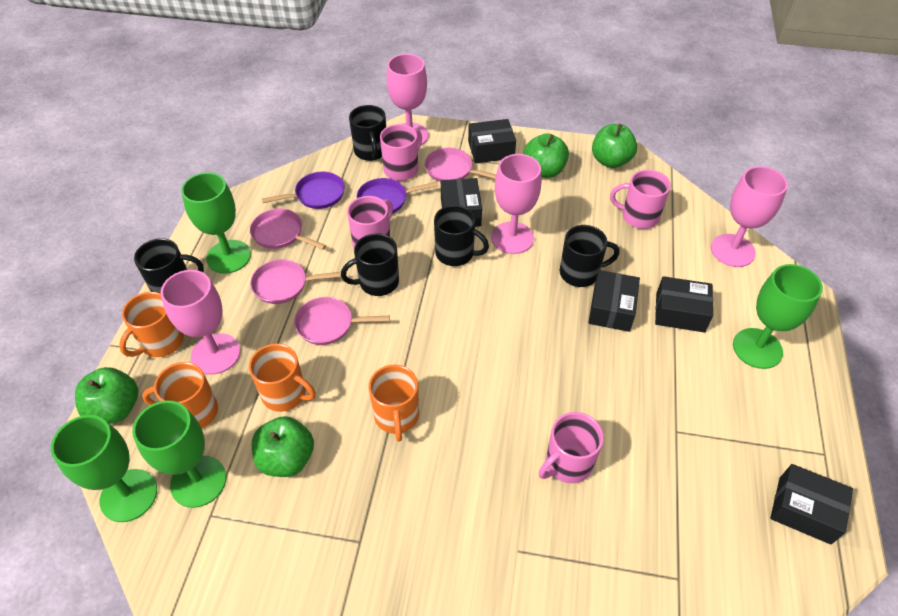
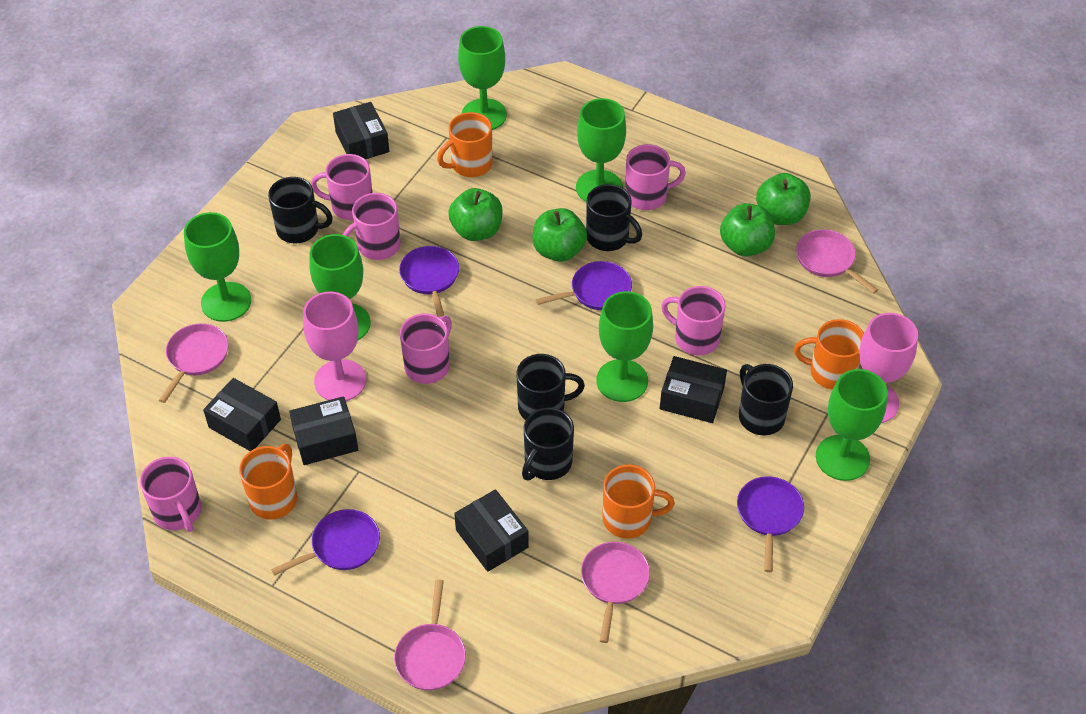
green goblet: [51,415,157,522] [132,400,226,508] [181,172,251,274] [733,264,823,369] = 4 -> [184,212,251,322] [309,234,371,341] [458,26,507,130] [576,98,626,202] [596,291,653,402] [816,369,888,481] = 6
pink goblet: [160,270,240,375] [387,54,429,145] [491,154,541,254] [711,166,788,267] = 4 -> [303,292,366,401] [859,313,918,423] = 2
pink mug: [347,196,393,247] [380,124,422,181] [539,412,604,483] [610,170,671,229] = 4 -> [140,457,202,532] [311,154,373,220] [343,193,400,260] [400,314,452,384] [625,144,686,210] [661,286,726,356] = 6
purple pan: [262,172,345,209] [357,178,439,214] = 2 -> [271,509,380,576] [399,246,459,317] [535,261,632,310] [737,476,804,572] = 4

